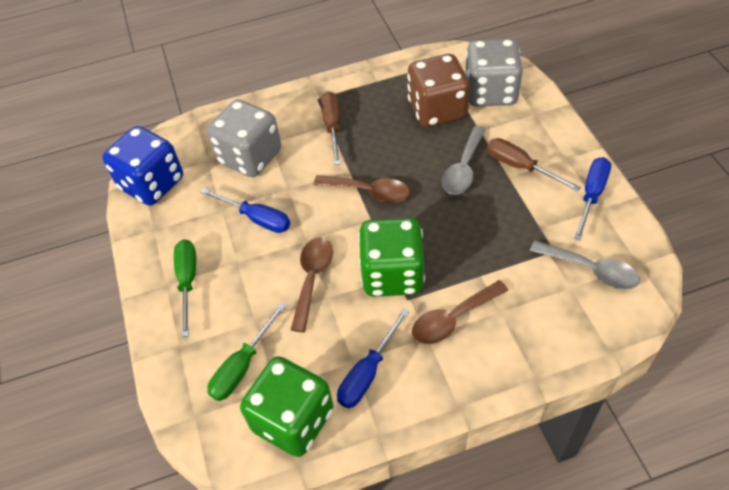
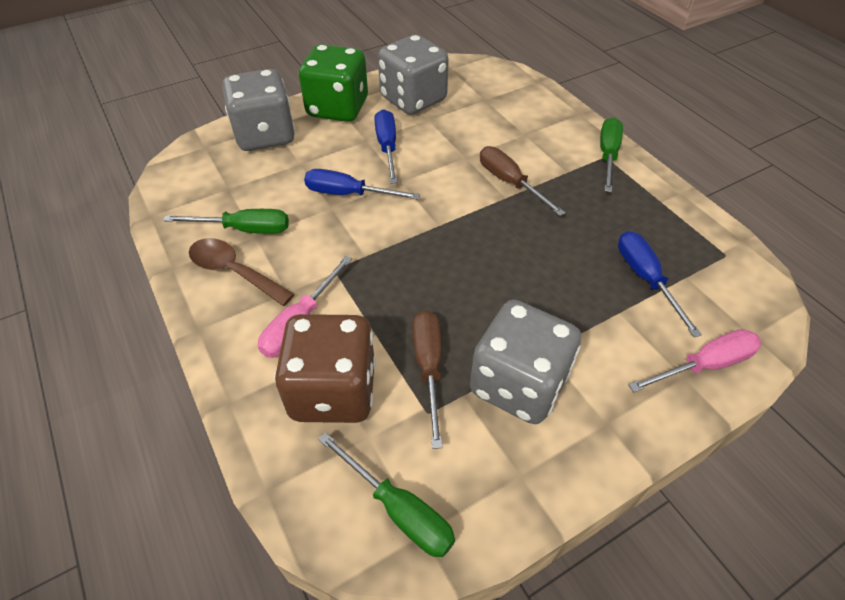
blue dice: [103,126,183,206] = 1 -> none = 0
brown spoon: [291,237,333,332] [313,175,410,203] [412,280,508,344] = 3 -> [189,238,295,306] = 1
green dice: [240,356,334,457] [358,218,425,297] = 2 -> [299,44,368,122] = 1
green screwdriver: [174,240,196,337] [207,302,286,401] = 2 -> [163,209,289,234] [318,432,455,557] [600,117,623,192] = 3
grey dice: [207,100,281,177] [465,39,523,106] = 2 -> [222,69,295,151] [378,35,449,115] [470,300,581,424] = 3
grey spoon: [442,126,486,194] [530,240,640,290] = 2 -> none = 0
pink screwdriver: none = 0 -> [258,256,352,358] [629,329,761,392] = 2

